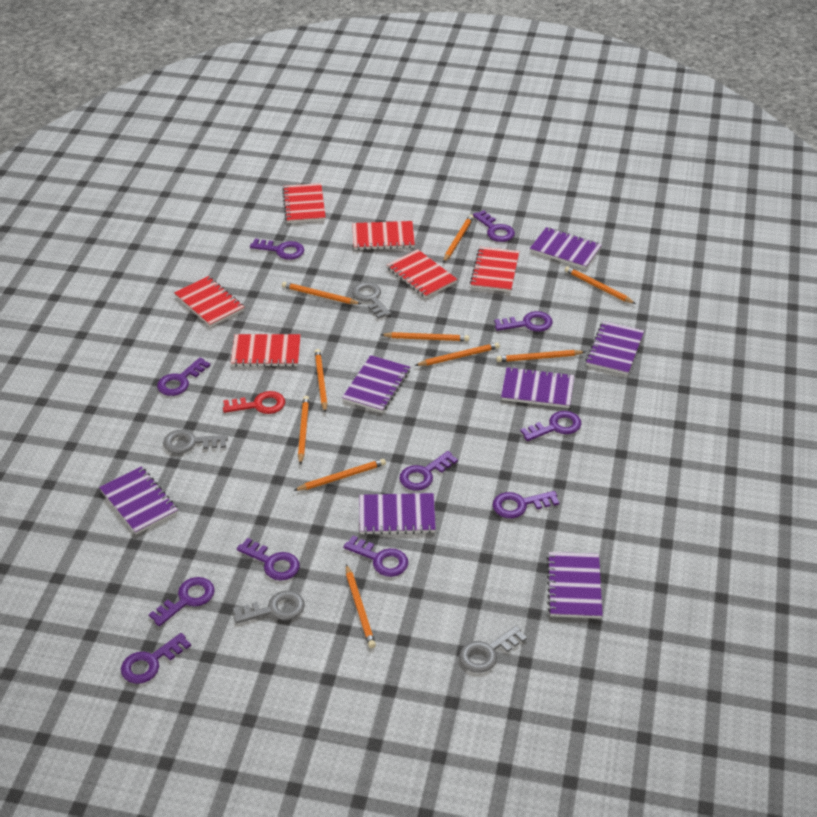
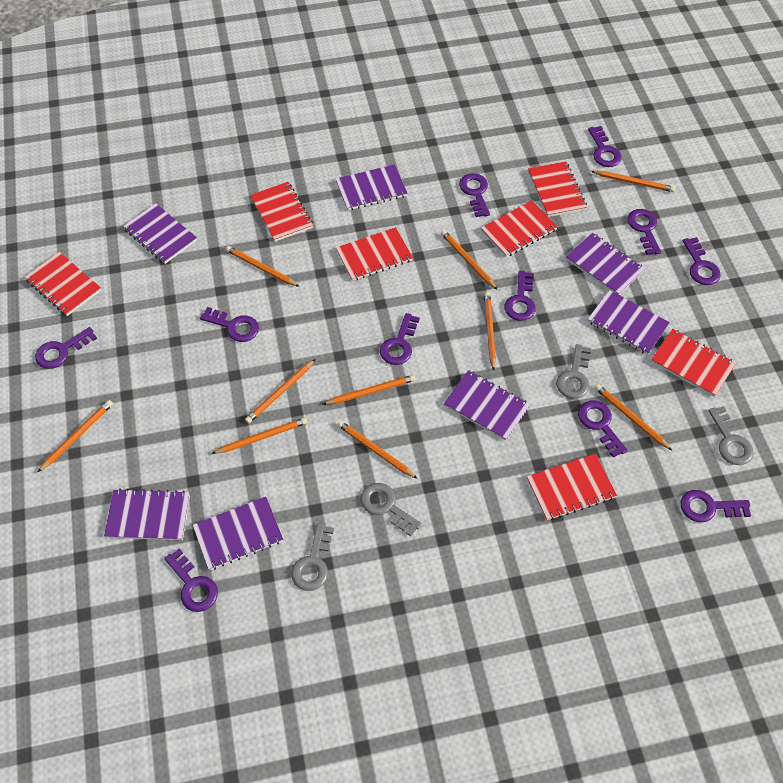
red key: [223,391,285,414] = 1 -> none = 0
red notebook: [174,276,244,327] [231,334,301,367] [282,183,326,223] [352,221,415,250] [387,249,457,298] [470,247,519,292] = 6 -> [25,252,101,316] [250,182,313,242] [336,227,413,281] [481,200,558,257] [527,454,617,521] [528,161,587,217] [651,329,736,397] = 7

